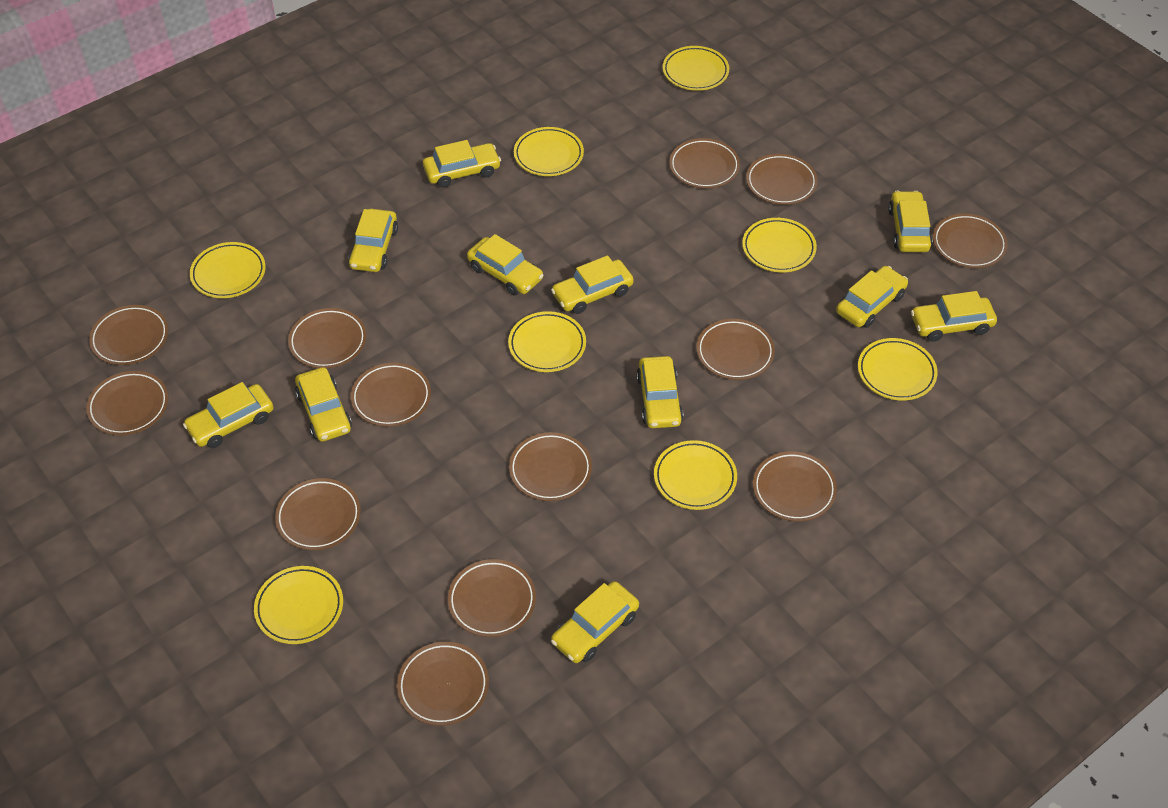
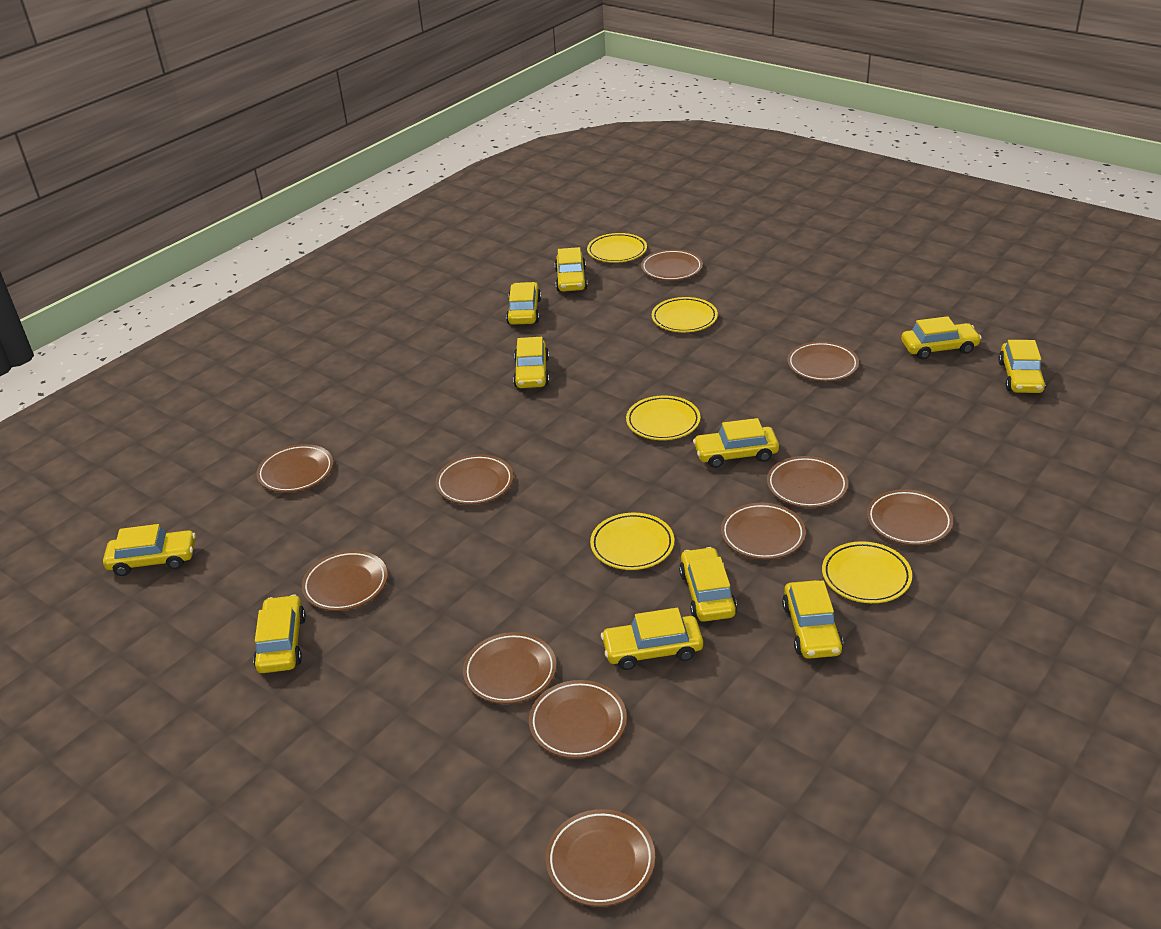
brown plate: [86,371,168,436] [89,305,168,365] [275,478,361,550] [288,308,366,368] [351,363,431,427] [397,642,489,726] [448,559,536,637] [509,432,592,501] [669,138,740,188] [696,319,775,380] [746,154,818,205] [753,451,837,521] [933,214,1008,268] = 13 -> [257,444,333,493] [302,550,388,611] [435,454,514,505] [463,632,556,704] [529,680,627,758] [546,809,655,907] [641,249,703,281] [721,503,806,559] [767,456,848,508] [787,341,859,381] [867,489,953,545] = 11
yellow plate: [190,242,266,298] [254,566,343,644] [508,311,586,372] [514,127,584,176] [654,440,737,510] [663,46,729,91] [742,218,817,272] [858,338,938,400] = 8 -> [587,233,647,263] [590,513,674,570] [626,395,700,440] [652,297,718,332] [822,541,912,603] = 5

